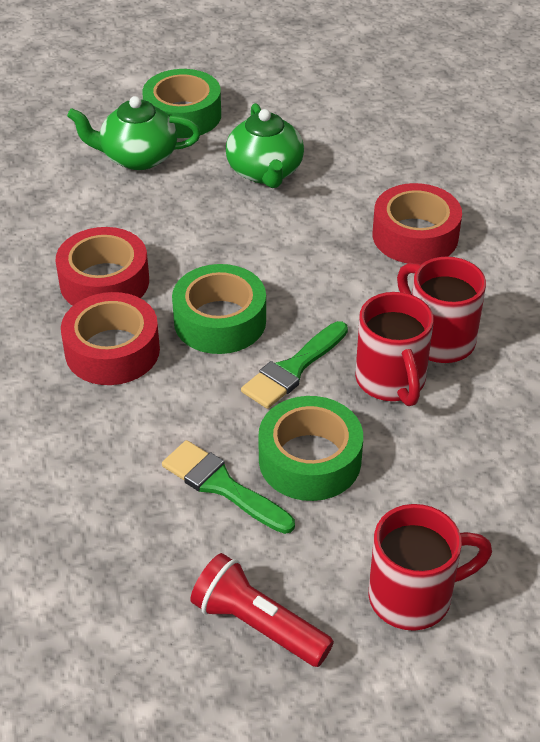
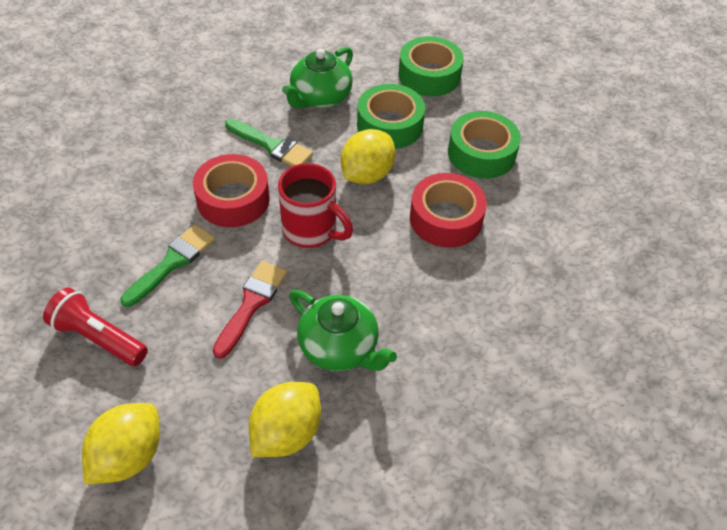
red brush: none = 0 -> [213,261,287,359] = 1
red mug: [355,292,434,406] [369,504,492,631] [397,256,486,363] = 3 -> [278,163,353,248] = 1
red tape: [56,227,149,306] [61,292,160,385] [373,183,462,264] = 3 -> [193,154,270,227] [410,173,487,248] = 2
yellow lemon: none = 0 -> [82,403,160,484] [249,382,321,457] [341,129,395,184] = 3

